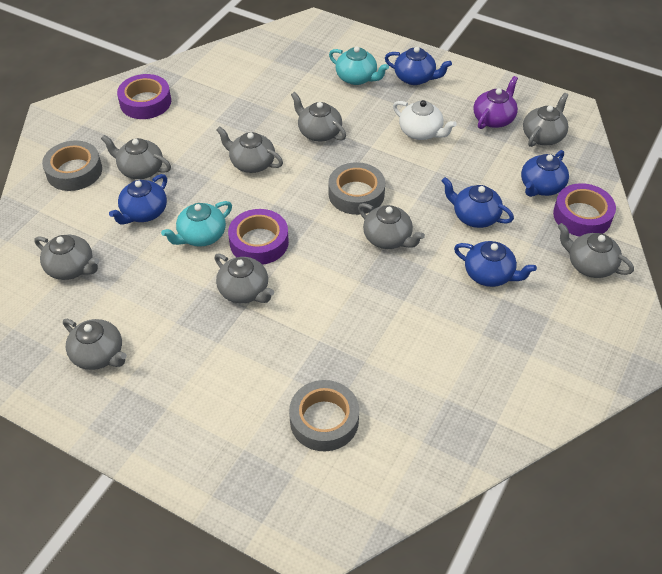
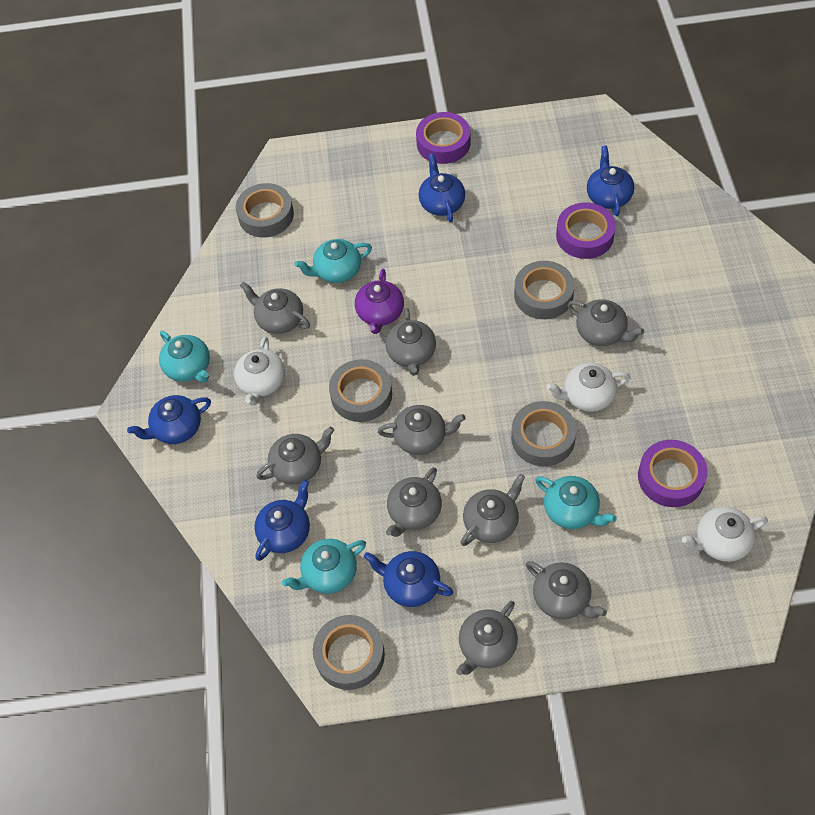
grey tape: [42,140,102,191] [289,380,359,451] [328,162,385,215] = 3 -> [236,183,294,237] [313,615,385,690] [329,359,392,422] [511,401,576,466] [514,261,575,319] = 5
turquoise teapot: [161,201,232,247] [329,46,389,85] = 2 -> [159,331,210,383] [282,539,366,594] [295,239,372,283] [535,476,617,529] = 4
white teapot: [393,100,457,140] = 1 -> [234,337,285,406] [546,363,631,412] [682,507,768,562] = 3

